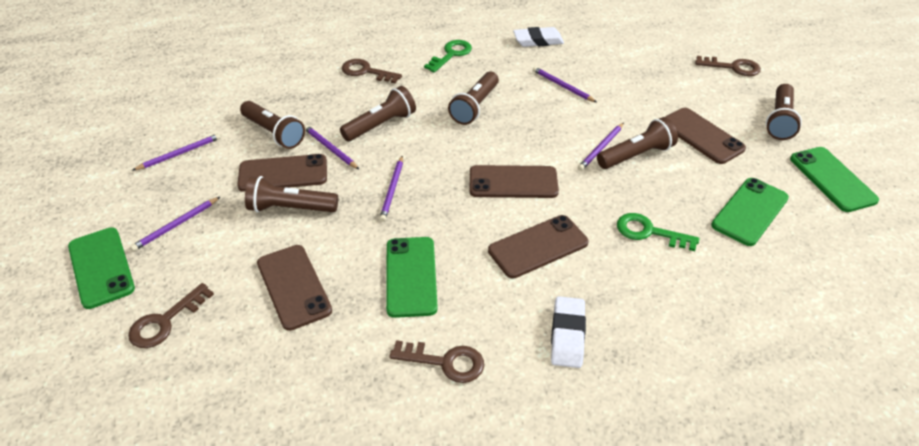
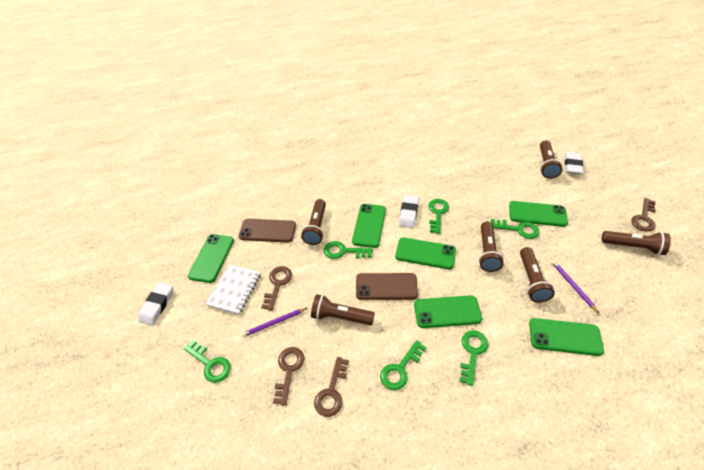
brown phone: [237,154,327,192] [257,245,332,331] [470,165,559,198] [488,215,589,278] [665,108,746,164] = 5 -> [239,219,296,243] [356,273,418,300] = 2
green key: [424,40,472,72] [617,213,699,251] = 2 -> [184,340,231,383] [324,241,373,259] [380,340,427,390] [428,199,449,234] [460,331,488,386] [491,219,540,239] = 6
green phone: [68,228,135,309] [386,237,438,318] [711,178,789,246] [790,147,879,212] = 4 -> [188,234,234,283] [352,204,386,248] [395,237,456,269] [414,295,482,328] [509,201,568,227] [529,318,604,356] = 6
purple pencil: [130,197,220,251] [133,133,221,170] [304,125,359,169] [379,155,403,222] [533,67,597,102] [578,123,624,171] = 6 -> [242,308,307,337] [552,261,599,313] = 2
white eraser: [513,27,564,47] [551,296,586,368] = 2 -> [138,282,173,325] [399,195,419,228] [565,152,583,174] = 3
white notebook: none = 0 -> [206,264,261,315] = 1

